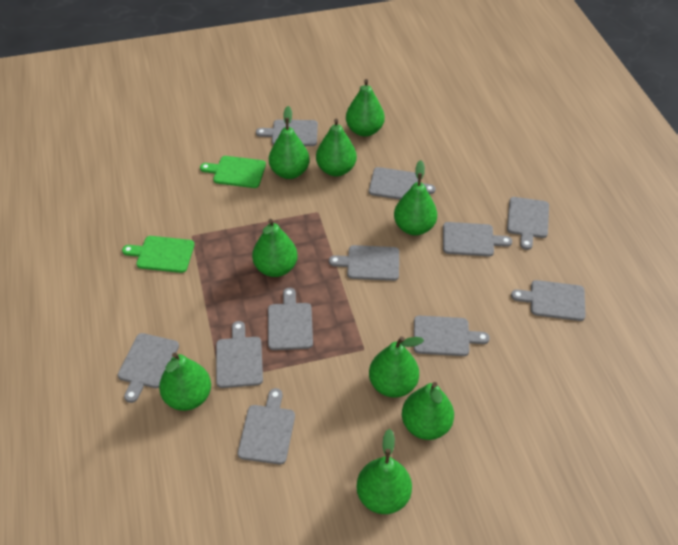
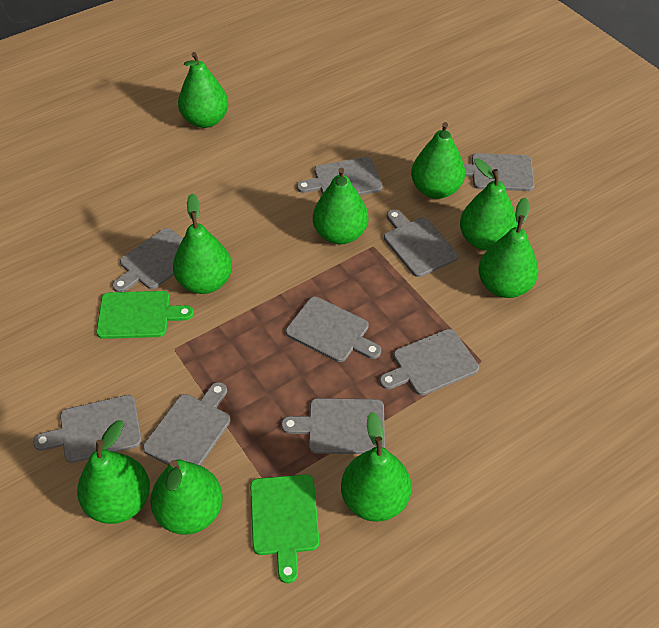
grey cutting board: [118,333,179,403] [216,321,263,388] [238,388,295,465] [256,120,318,146] [268,288,313,350] [329,245,399,281] [369,167,436,200] [414,315,490,356] [443,222,512,256] [507,197,549,250] [511,280,586,321] = 11 -> [33,395,142,463] [112,228,183,292] [143,382,231,466] [281,398,385,454] [286,297,381,362] [297,157,383,195] [379,329,479,396] [384,209,458,277] [464,153,534,191] = 9

